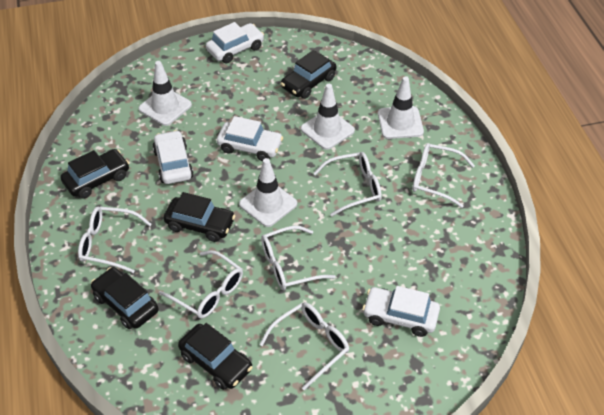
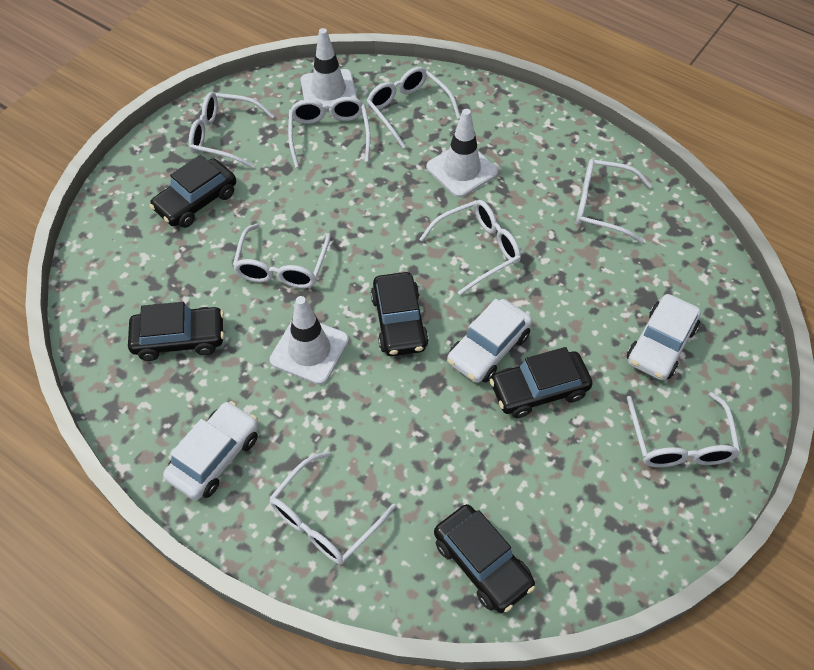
white car: [153,130,194,184] [206,22,264,63] [217,116,283,161] [362,286,440,337] = 4 -> [163,401,259,500] [447,299,532,383] [627,294,701,380] = 3
white glasses: [78,206,152,273] [159,250,243,319] [259,302,349,390] [261,226,336,290] [313,152,382,217] [412,143,475,208] = 6 -> [189,92,274,168] [233,224,331,288] [269,451,396,564] [288,97,371,168] [367,67,460,148] [419,200,521,295] [576,159,652,243] [627,392,740,467] = 8
white traffic cone: [139,61,192,126] [239,158,297,227] [301,84,355,150] [378,77,424,139] = 4 -> [270,296,349,385] [301,28,357,110] [426,109,498,198] = 3

